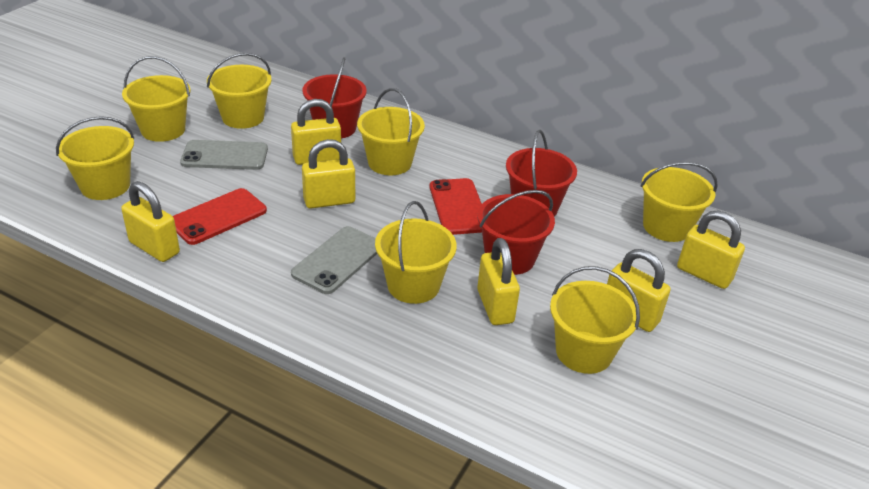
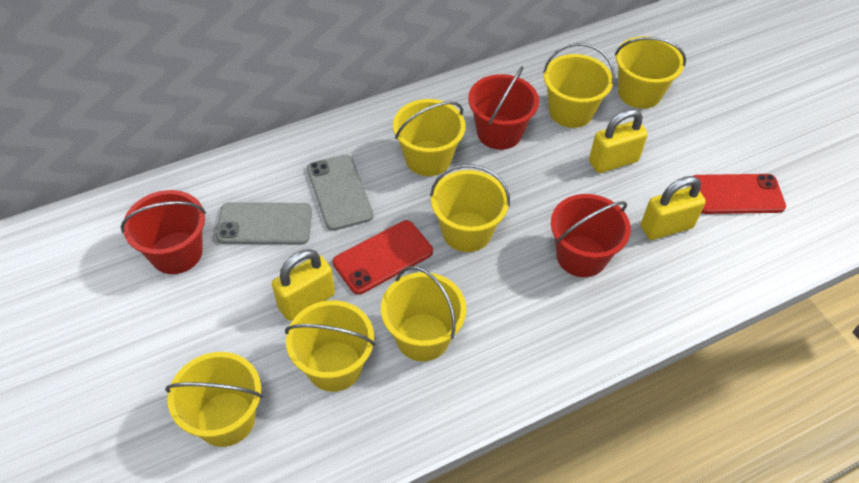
yellow padlock: [121,181,180,262] [291,99,341,165] [302,139,355,208] [477,238,520,325] [607,249,671,332] [677,211,745,289] = 6 -> [272,249,335,321] [589,109,648,173] [641,176,706,240] = 3

